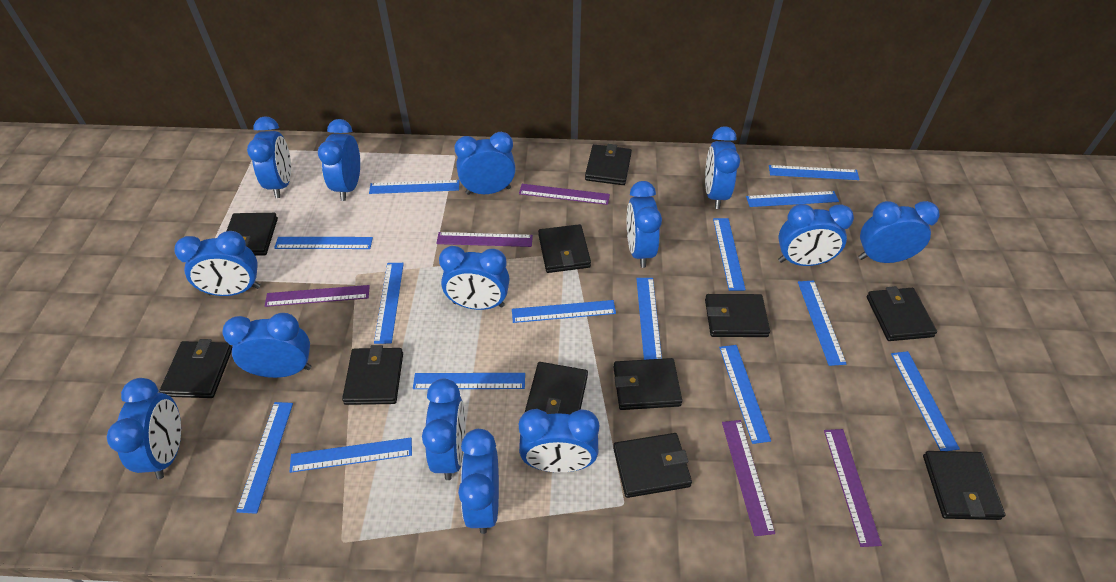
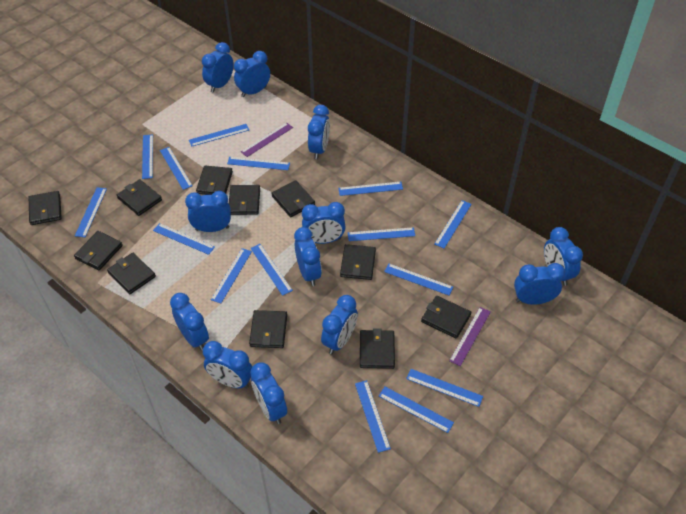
blue clock: [107,378,181,479] [174,231,260,296] [222,313,311,378] [247,116,291,198] [318,119,360,201] [422,378,465,480] [439,246,510,310] [454,132,516,195] [458,429,499,534] [519,409,599,472] [627,181,662,268] [705,126,740,209] [778,204,854,266] [858,201,940,263] = 14 -> [170,293,209,351] [185,191,231,232] [202,42,234,93] [203,341,252,389] [234,51,270,97] [250,362,287,424] [294,227,322,286] [302,202,346,244] [308,105,330,159] [321,295,358,354] [514,263,565,305] [544,227,583,286] = 12
blue ruler: [236,402,293,514] [274,237,373,249] [289,438,412,473] [369,180,460,194] [374,263,404,344] [413,373,525,389] [512,300,616,323] [636,278,662,360] [713,218,746,291] [719,345,771,444] [746,191,839,207] [769,165,860,180] [798,281,847,366] [891,351,960,451] = 14 -> [75,187,107,237] [142,134,153,179] [153,223,215,255] [160,147,193,190] [189,124,249,147] [211,248,252,303] [227,157,290,170] [250,244,293,296] [338,182,403,196] [348,227,415,241] [355,380,391,453] [379,387,454,433] [384,264,453,295] [406,369,483,407] [434,200,472,248] = 15
purple ruler: [265,285,370,307] [436,232,533,247] [519,184,610,205] [722,420,775,536] [824,429,882,547] = 5 -> [241,123,293,157] [449,307,491,366] = 2

